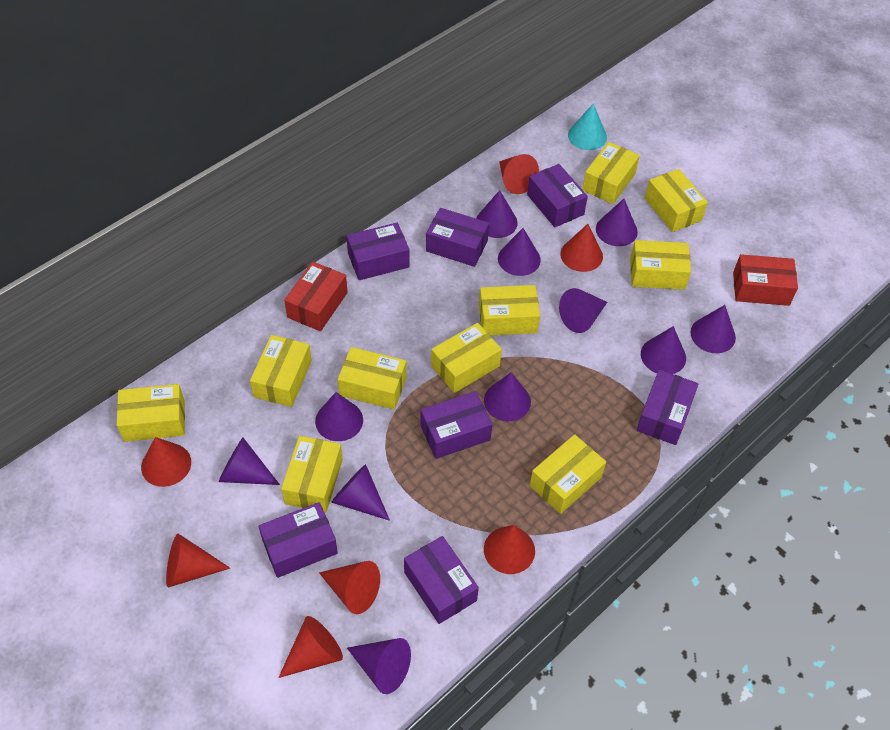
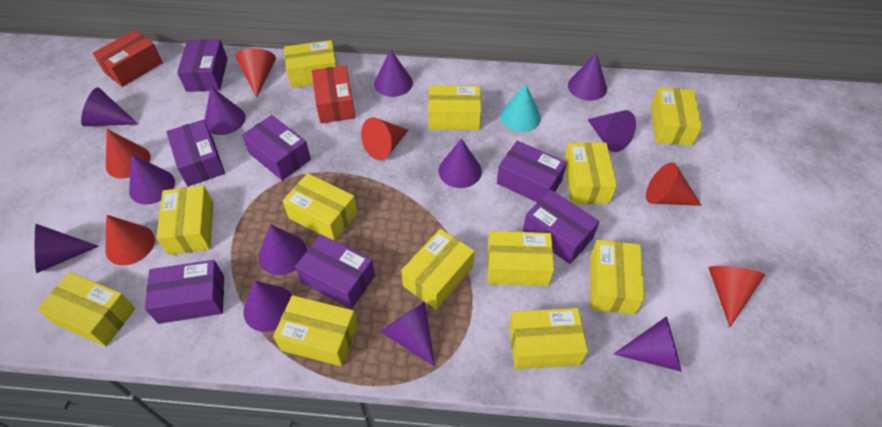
purple cone: [219,438,280,485] [315,392,363,441] [331,464,390,521] [347,638,411,694] [476,190,518,238] [484,372,531,421] [498,228,541,276] [559,288,607,333] [596,199,638,246] [641,326,686,374] [691,305,736,353] = 11 -> [35,224,99,273] [81,87,138,126] [129,155,175,204] [205,87,245,135] [243,281,292,332] [259,224,307,275] [374,49,413,97] [380,302,435,367] [438,138,482,188] [568,53,607,101] [587,110,636,152] [614,316,682,372] = 12
red cone: [141,437,191,487] [166,534,230,588] [278,616,343,678] [319,561,380,614] [484,525,535,574] [499,154,539,194] [560,224,603,272] = 7 -> [105,215,155,265] [106,129,151,178] [235,48,276,97] [361,117,408,160] [646,162,702,206] [709,266,765,327] = 6
yellow box: [117,384,185,442] [250,335,312,407] [281,436,343,513] [338,347,407,410] [431,323,502,393] [479,285,540,335] [530,434,606,514] [582,142,640,204] [630,240,691,290] [645,169,708,232] = 10 -> [37,272,135,347] [156,185,213,255] [273,295,358,367] [283,173,357,241] [284,40,337,88] [401,229,475,310] [428,85,481,130] [487,231,554,286] [509,308,588,369] [564,142,617,204] [590,240,644,315] [651,88,702,146] = 12

